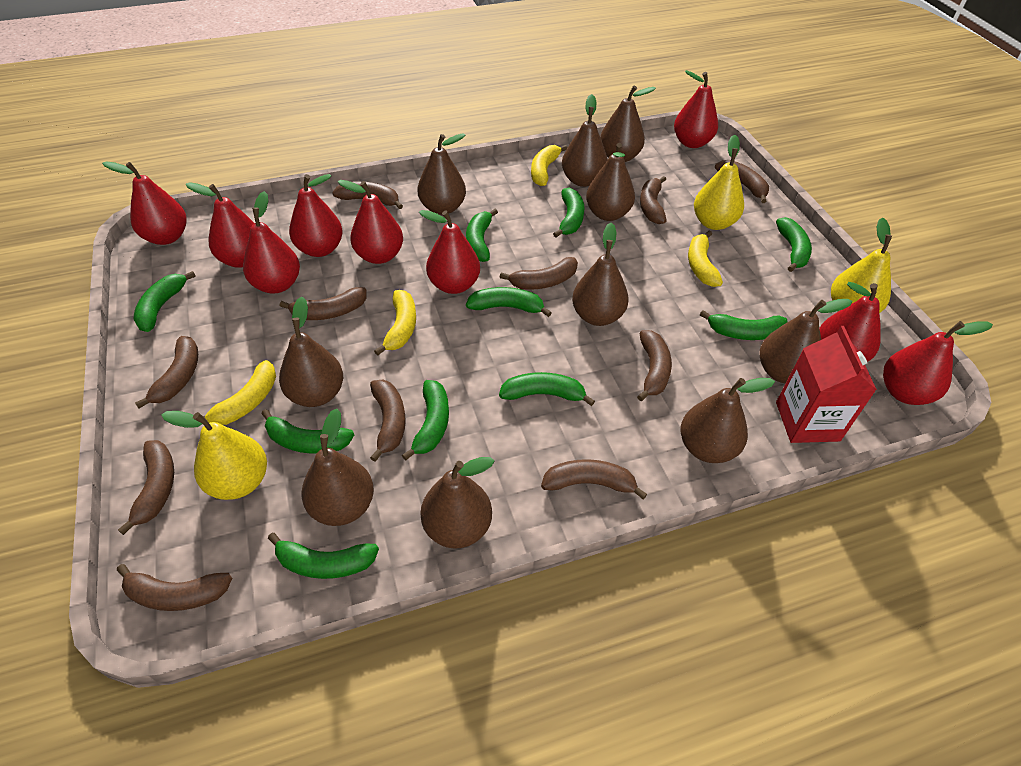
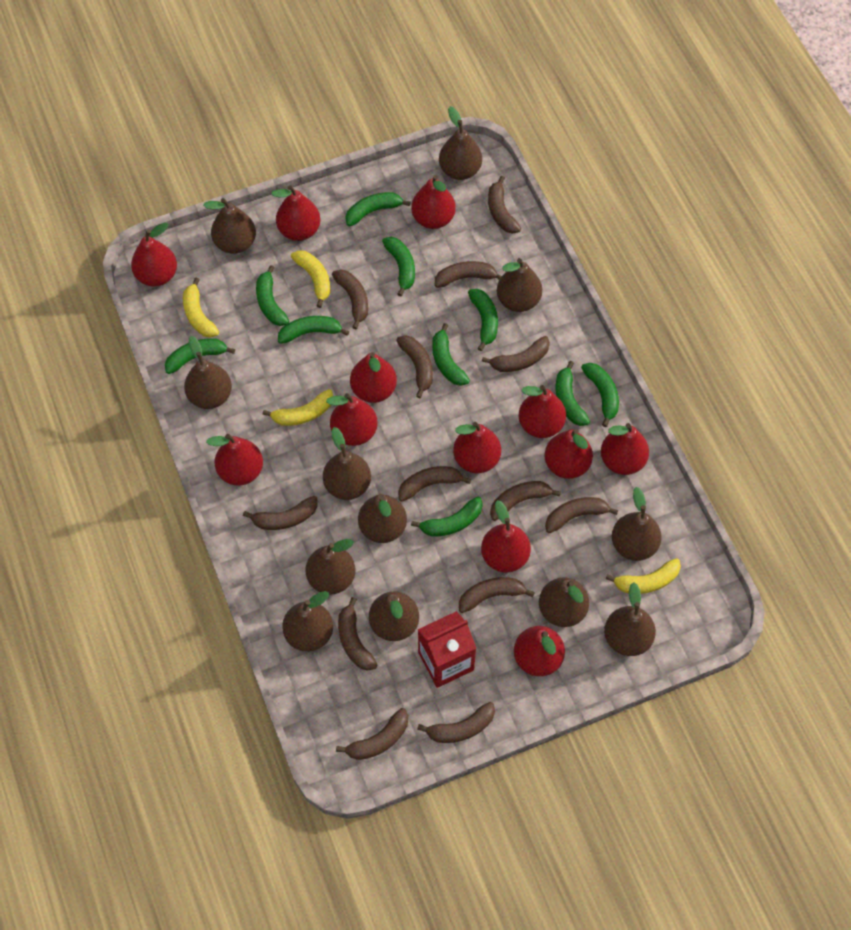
brown banana: [117,564,232,611] [118,440,174,535] [135,336,198,408] [280,287,367,320] [332,181,403,209] [370,380,406,462] [500,257,578,290] [541,459,647,499] [637,330,672,401] [640,176,667,224] [715,160,769,203] = 11 -> [243,496,318,530] [332,269,368,329] [336,708,408,760] [338,597,377,671] [396,335,433,398] [398,466,471,502] [417,702,495,743] [434,261,502,288] [459,577,535,613] [482,336,550,372] [488,176,521,234] [490,481,561,521] [545,497,618,534] = 13
brown pear: [279,297,343,407] [302,409,374,526] [417,133,466,215] [420,457,494,549] [562,94,608,187] [572,223,629,326] [586,143,635,221] [600,86,656,162] [680,378,775,463] [759,299,853,384] = 10 -> [184,336,232,409] [203,198,256,254] [282,591,333,651] [306,539,355,595] [323,427,371,500] [358,494,407,543] [369,591,419,641] [439,107,482,180] [497,258,542,312] [539,577,589,627] [604,582,656,656] [612,487,662,561] = 12
red pear: [102,161,187,245] [186,182,254,267] [243,191,300,294] [289,174,343,257] [338,180,403,264] [419,210,480,294] [674,70,718,148] [819,282,881,362] [883,321,993,405] = 9 -> [131,223,177,287] [206,434,263,486] [271,185,321,241] [326,393,378,446] [350,352,397,403] [411,175,456,229] [453,422,501,473] [481,500,531,573] [514,626,565,676] [518,385,566,438] [545,429,593,479] [601,423,649,475] = 12
yellow pear: [161,411,267,500] [694,135,744,230] [831,217,892,313] = 3 -> none = 0

